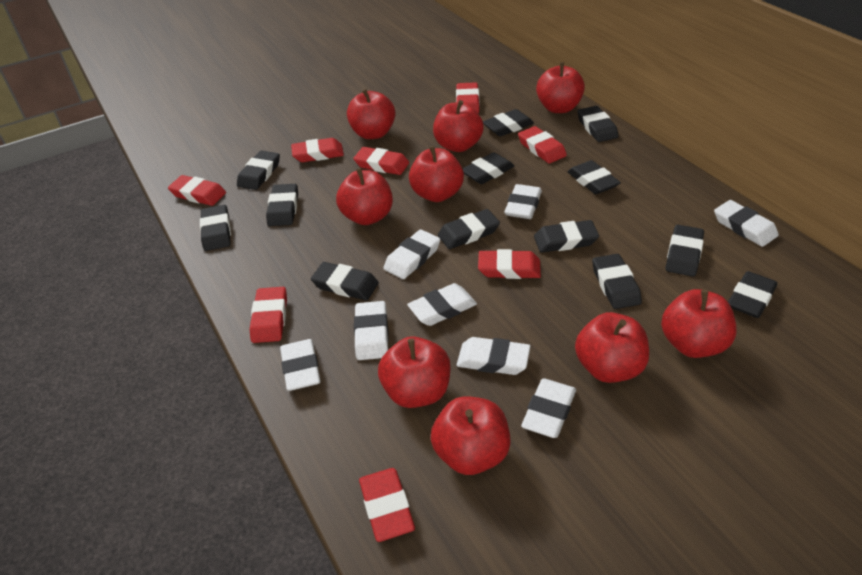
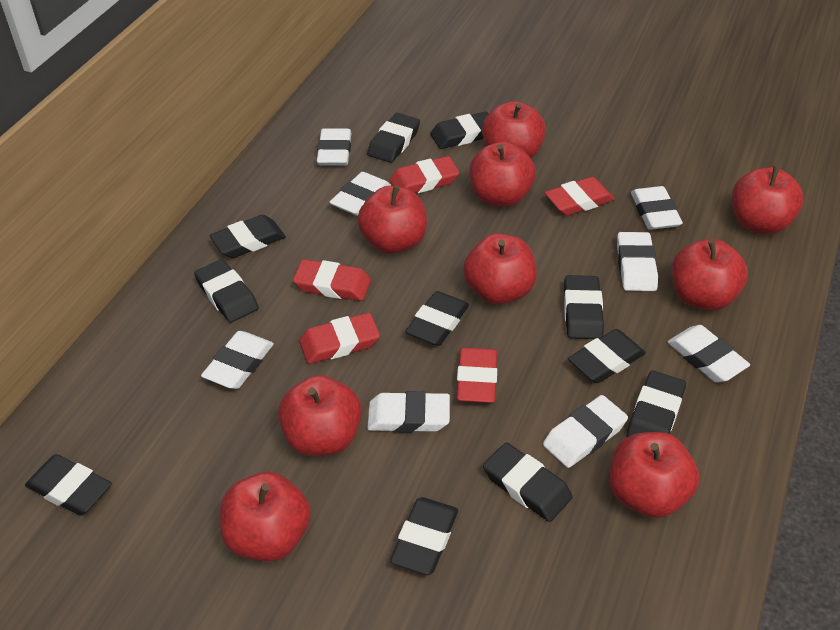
black eraser: [200,205,231,251] [237,150,280,190] [266,184,298,226] [311,262,379,300] [438,209,500,249] [462,152,514,184] [483,109,534,136] [534,220,599,253] [568,160,621,194] [577,106,619,142] [592,254,642,309] [666,225,704,277] [728,271,777,318] = 13 -> [25,454,112,515] [194,259,259,323] [209,215,286,258] [367,113,420,163] [390,497,458,575] [405,291,469,346] [430,111,489,149] [483,442,573,522] [564,275,604,339] [568,329,646,383] [627,371,686,437] = 11
red eraser: [168,175,226,206] [250,287,287,343] [291,138,344,162] [353,147,409,175] [359,468,415,542] [456,82,479,113] [478,249,541,279] [518,126,567,163] = 8 -> [293,259,371,301] [299,313,380,364] [390,156,459,193] [456,347,497,403] [544,177,615,216] = 5

